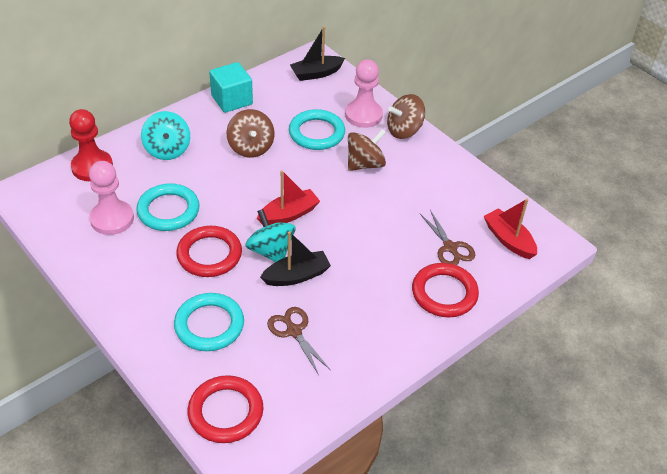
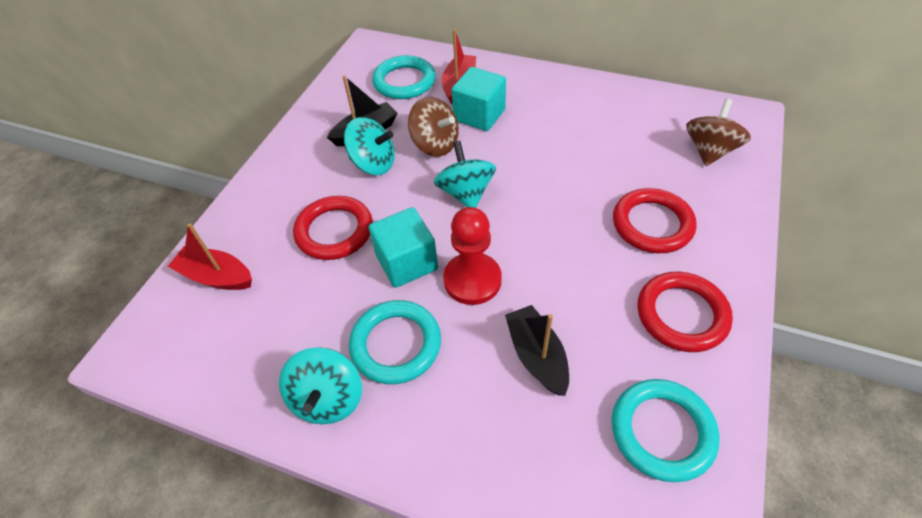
brown scissors: [267,307,330,375] [420,210,475,265] = 2 -> none = 0
brown spinning top: [227,109,275,158] [348,129,386,171] [387,94,425,139] = 3 -> [408,97,459,157] [686,99,751,166] = 2
pink pawn: [89,161,134,235] [345,59,383,128] = 2 -> none = 0
turquoise cube: [209,62,253,113] = 1 -> [369,207,438,288] [452,67,506,131] = 2
turquoise spinning top: [141,111,190,160] [245,209,296,262] = 2 -> [279,347,362,424] [344,117,395,175] [434,141,496,208] = 3

